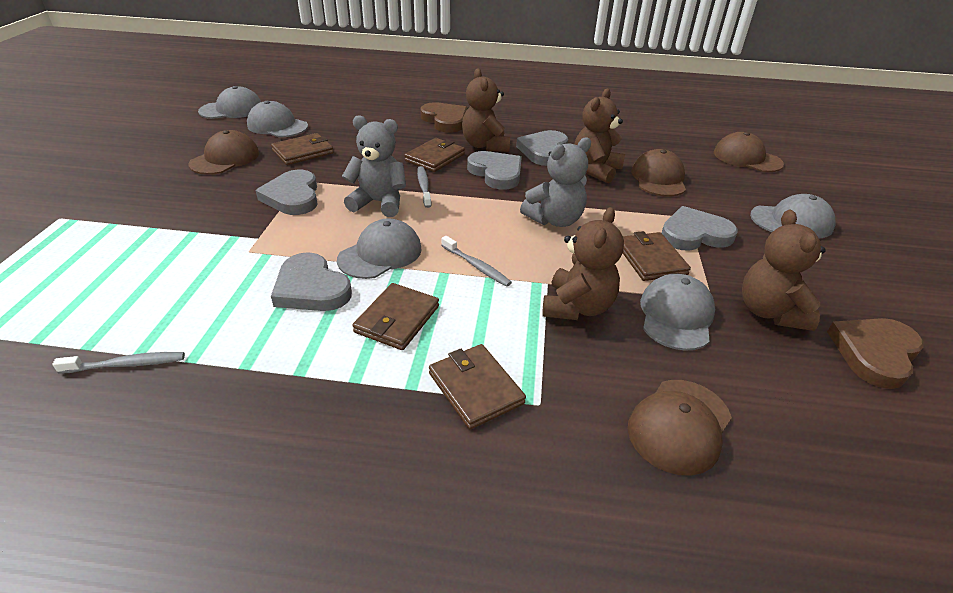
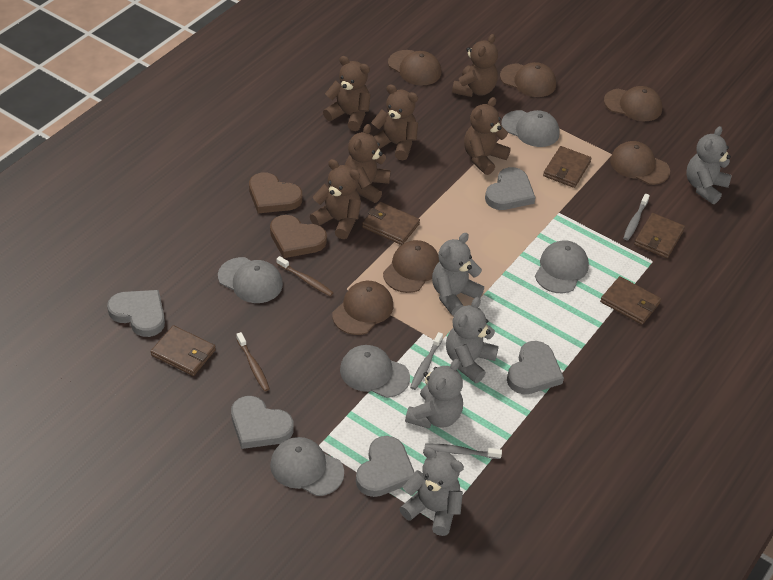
brown cap: [189,130,259,175] [628,380,732,476] [631,149,686,197] [714,132,784,172] = 4 -> [332,281,393,335] [383,240,440,293] [388,50,442,85] [500,62,556,97] [604,86,662,121] [610,141,670,185] = 6
brown teddy bear: [462,69,510,152] [542,207,624,320] [575,89,625,183] [742,210,826,331] = 4 -> [310,159,361,239] [323,56,371,131] [345,124,391,203] [371,84,418,160] [452,34,498,97] [464,97,511,175] = 6
brown toothbrush: none = 0 -> [236,332,270,391] [276,256,333,296] = 2
grey teddy bear: [342,115,406,217] [520,137,591,227] = 2 -> [399,447,464,536] [405,359,463,429] [432,233,484,316] [446,297,499,383] [687,126,732,204] = 5

